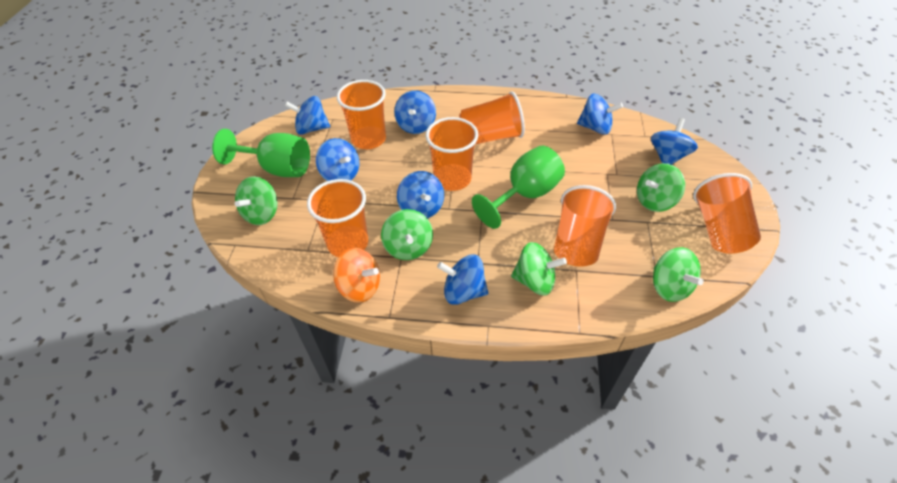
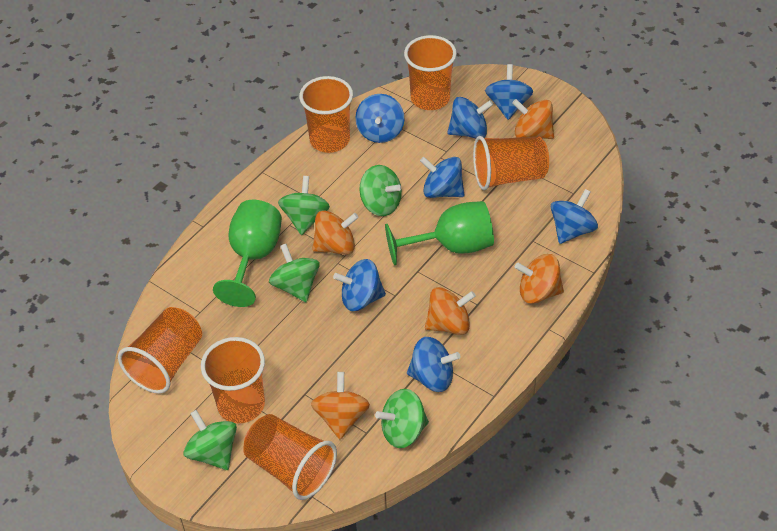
orange spinning top: [333,248,380,303] = 1 -> [311,372,370,439] [312,211,359,255] [425,287,476,335] [512,99,554,139] [515,254,564,304] = 5

